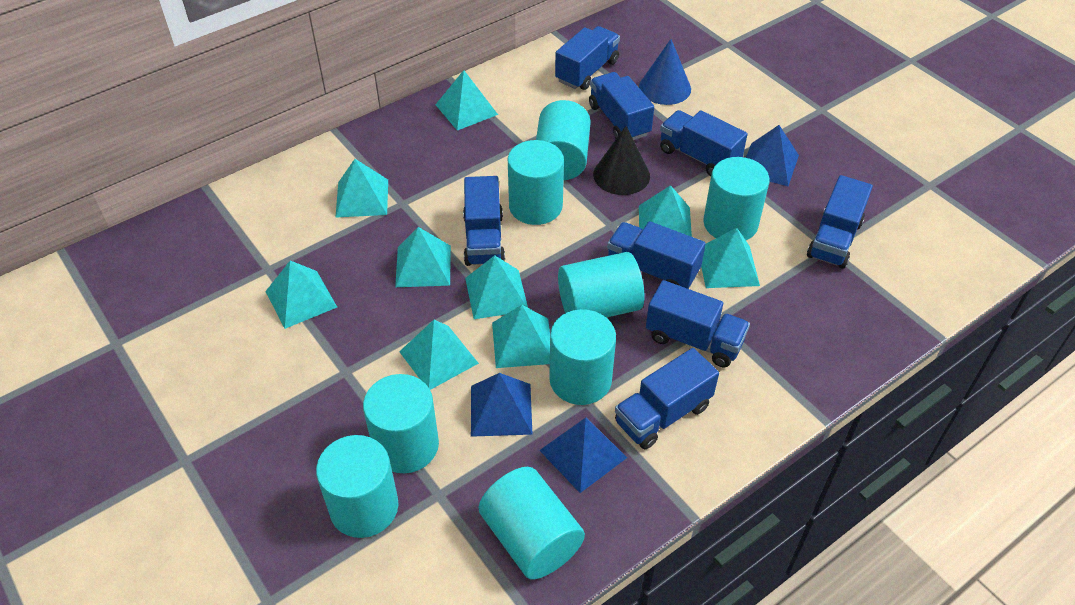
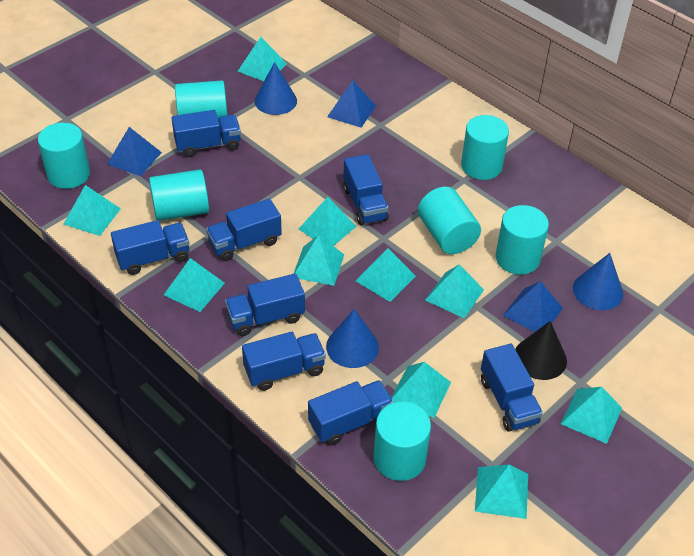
blue cone: [639,39,691,105] = 1 -> [255,62,297,115] [326,309,379,368] [573,253,623,310] = 3
turquoise cylinder: [316,435,398,538] [363,374,439,473] [479,467,585,579] [508,140,564,225] [536,100,591,180] [549,309,616,405] [558,252,644,318] [703,157,770,240] = 8 -> [38,123,90,189] [149,170,209,221] [175,80,227,119] [374,402,431,481] [418,187,481,254] [461,115,509,180] [495,205,549,275] = 7
turquoise pyramid: [265,261,337,329] [335,159,388,218] [395,227,451,287] [399,320,479,390] [435,70,498,131] [465,255,528,319] [492,305,550,368] [639,185,692,237] [701,228,760,288] = 9 -> [64,185,121,236] [164,258,225,312] [238,37,287,81] [294,235,344,286] [298,197,357,246] [356,248,416,302] [391,362,451,418] [425,264,484,318] [475,464,528,519] [561,387,622,444] = 10

